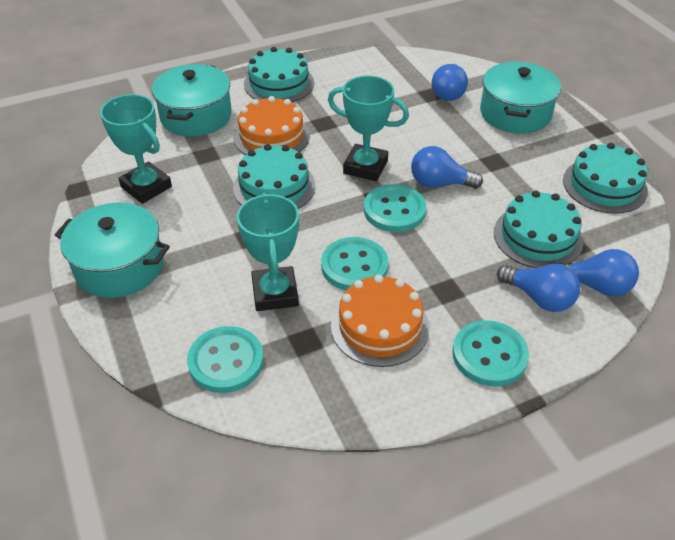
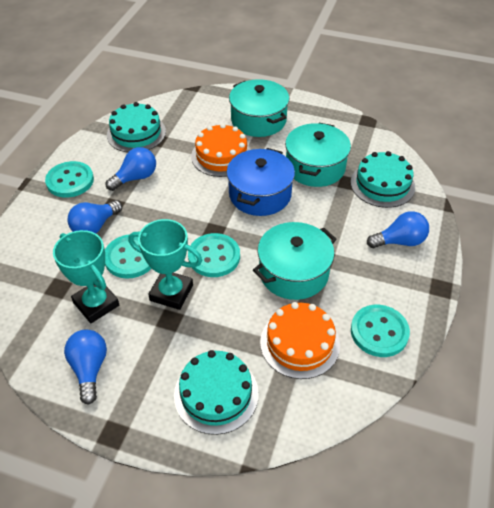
blue pot: none = 0 -> [226,148,295,216] = 1
turquoise cake: [233,144,316,209] [244,47,314,102] [494,190,584,268] [563,143,648,214] = 4 -> [107,102,166,152] [174,350,259,435] [351,151,415,208] = 3
turquoise trophy: [100,94,172,204] [237,193,299,311] [328,76,409,181] = 3 -> [53,230,119,323] [128,219,203,310] = 2

